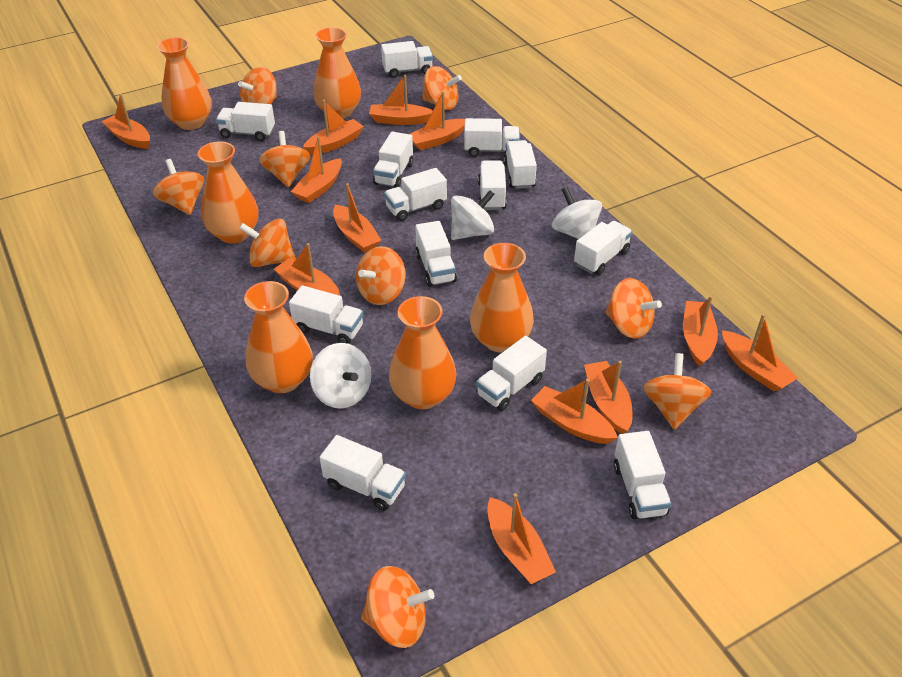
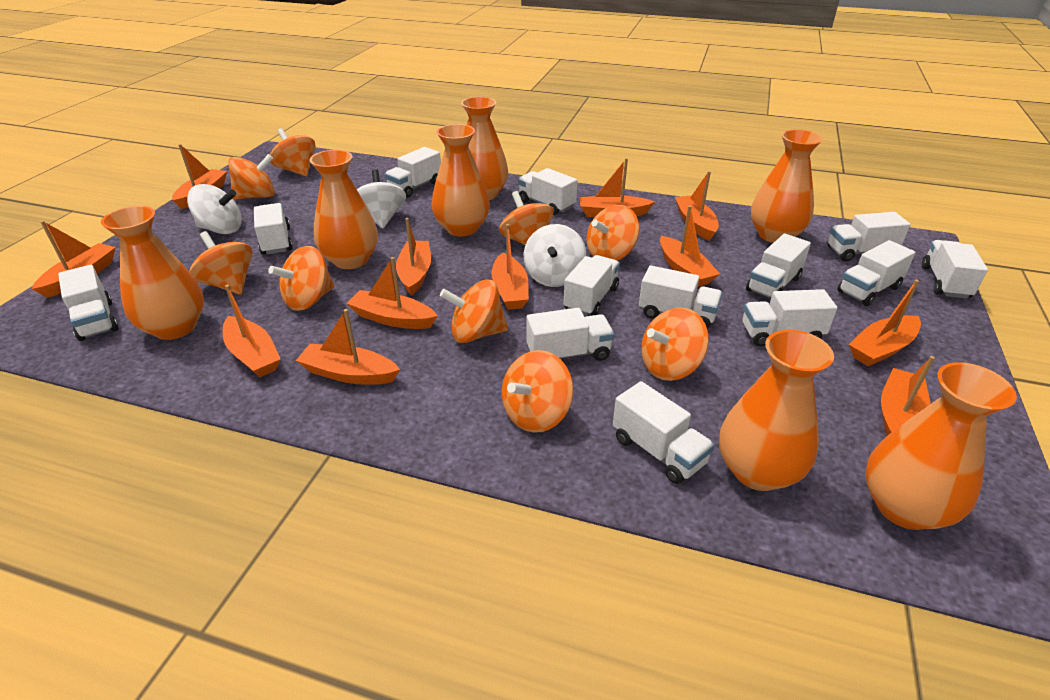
orange vase: [157,37,212,130] [198,141,259,244] [244,281,313,393] [313,27,361,118] [389,296,457,409] [470,243,534,352] = 6 -> [101,206,204,340] [309,150,378,269] [432,124,490,236] [461,97,508,200] [719,330,834,491] [751,129,823,243] [865,362,1017,530] = 7

